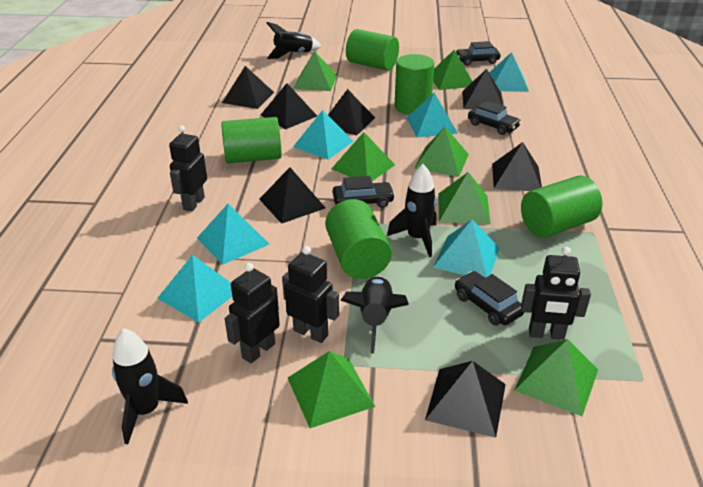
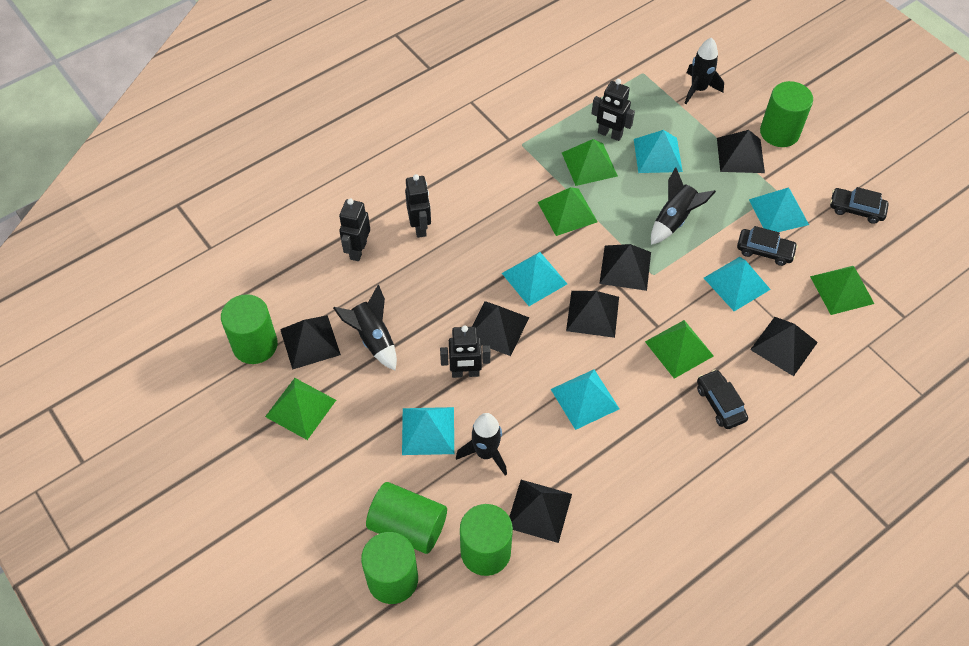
black car: [333,176,395,208] [455,41,501,66] [455,271,524,326] [468,101,521,135] = 4 -> [697,369,748,429] [737,226,798,266] [830,187,889,224] = 3
green pyramid: [288,351,375,428] [293,51,337,91] [331,132,395,181] [414,127,469,177] [433,50,473,90] [438,172,491,225] [514,339,598,416] = 7 -> [265,378,336,440] [538,187,598,236] [562,139,618,186] [645,320,714,379] [810,266,874,315] = 5

